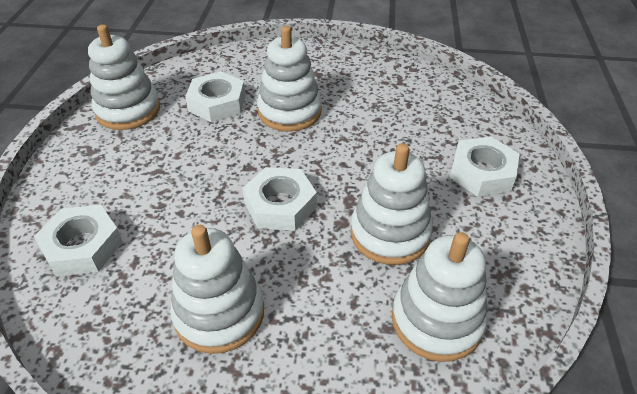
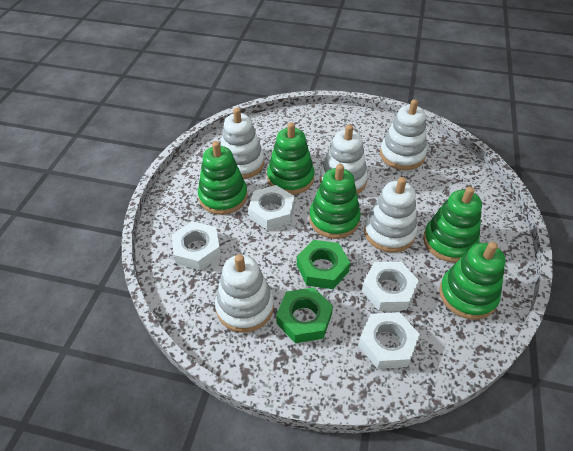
green nut: none = 0 -> [276,287,333,343] [297,240,350,289] = 2
green stacking toy: none = 0 -> [198,141,248,215] [267,122,315,195] [309,164,361,239] [423,187,482,262] [439,242,506,320] = 5

